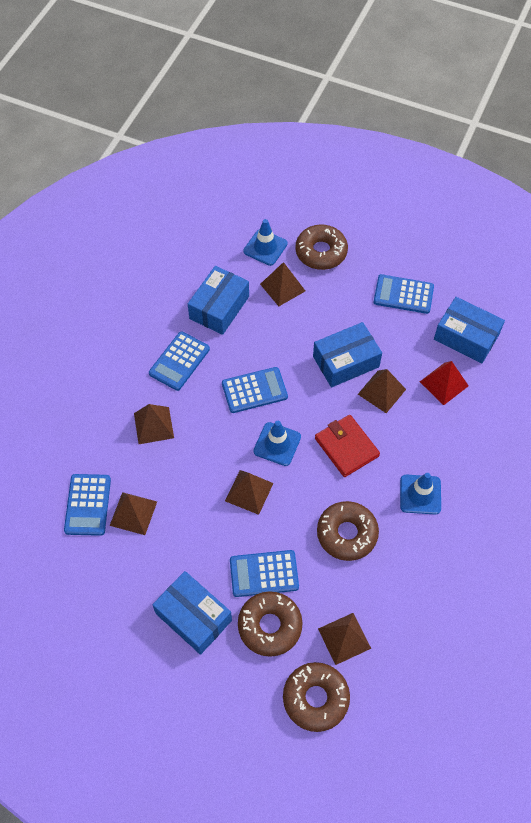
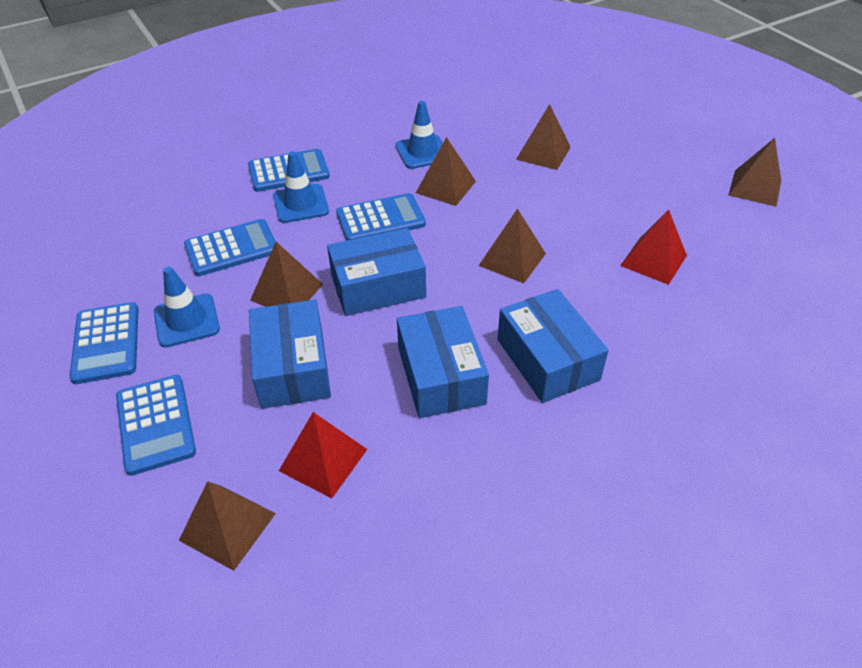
brown donut: [238,591,303,657] [283,662,350,732] [295,224,348,270] [317,501,379,561] = 4 -> none = 0
red pyramid: [420,361,468,405] = 1 -> [279,412,367,498] [620,210,687,285] = 2
red wallet: [315,415,380,477] = 1 -> none = 0

